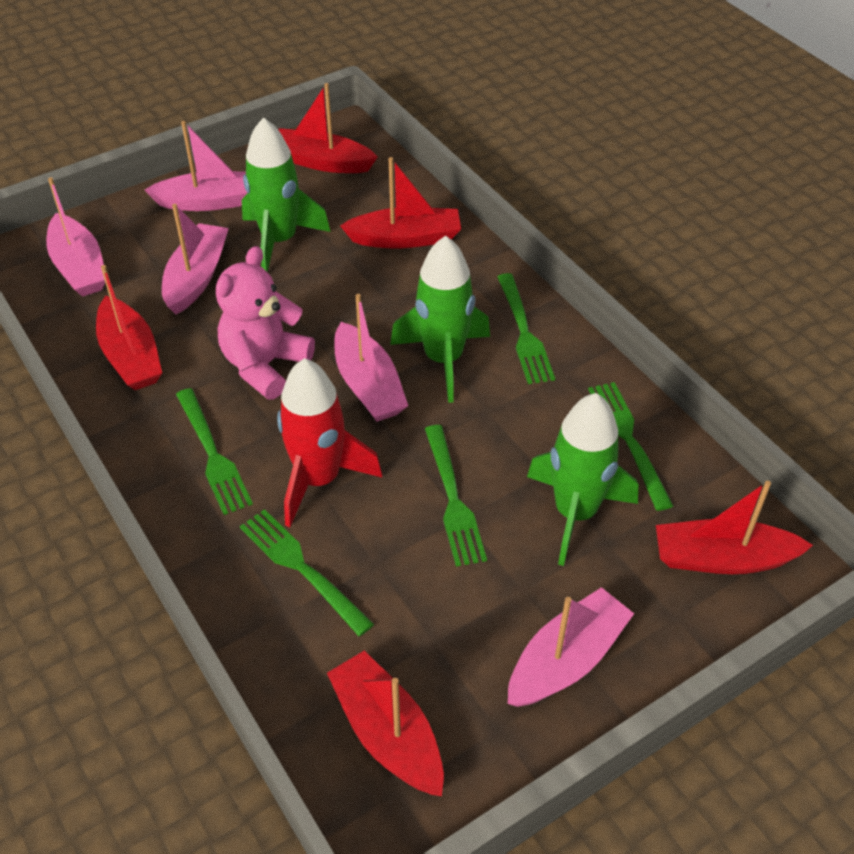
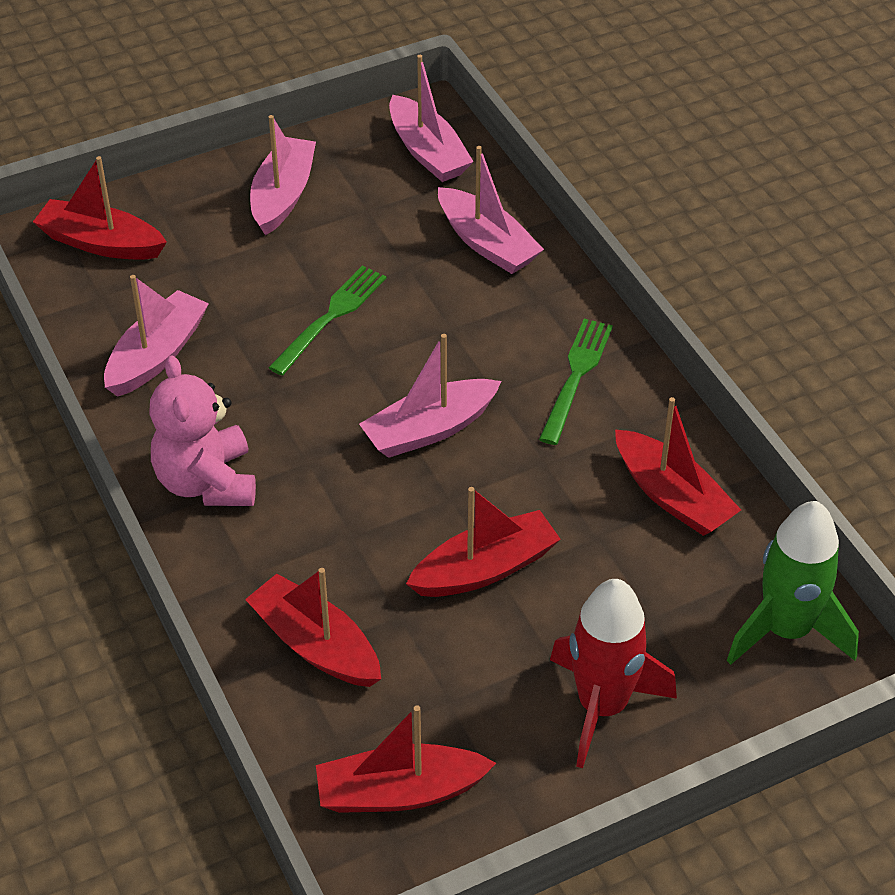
green fork: [176,388,253,515] [240,509,374,636] [425,425,487,567] [497,273,555,384] [588,382,673,511] = 5 -> [268,266,386,376] [539,319,613,445] = 2
green rocket: [242,117,331,272] [390,236,490,403] [527,393,638,566] = 3 -> [727,501,859,665] = 1

